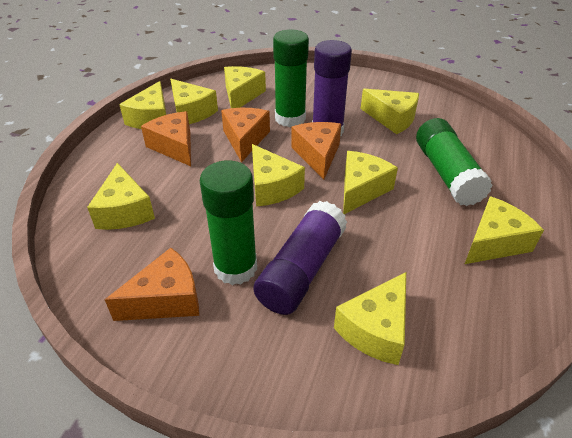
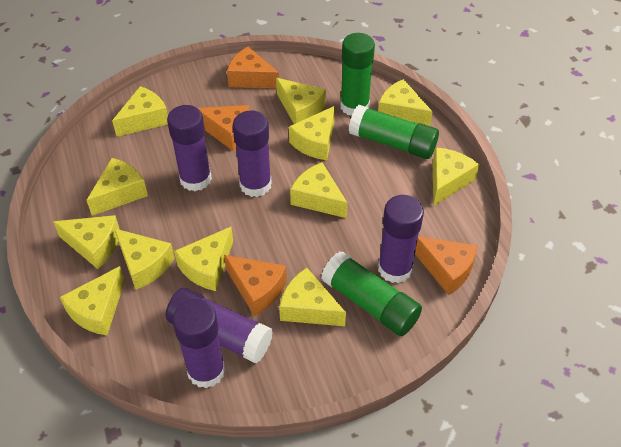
purple glue stick: [253,201,347,315] [312,40,352,136] = 2 -> [166,288,273,363] [167,105,212,191] [172,299,226,388] [233,111,272,197] [378,195,424,283] = 5
yellow cheese: [87,163,155,230] [119,81,166,129] [170,79,218,124] [224,66,266,108] [252,144,305,207] [334,272,406,365] [343,151,398,214] [361,89,419,134] [465,196,544,264] = 9 -> [53,215,120,269] [60,266,125,335] [86,158,148,216] [112,86,168,136] [114,228,175,290] [174,227,233,291] [276,78,326,124] [279,268,346,326] [289,106,335,160] [290,162,348,218] [378,79,433,126] [433,147,479,206] = 12

